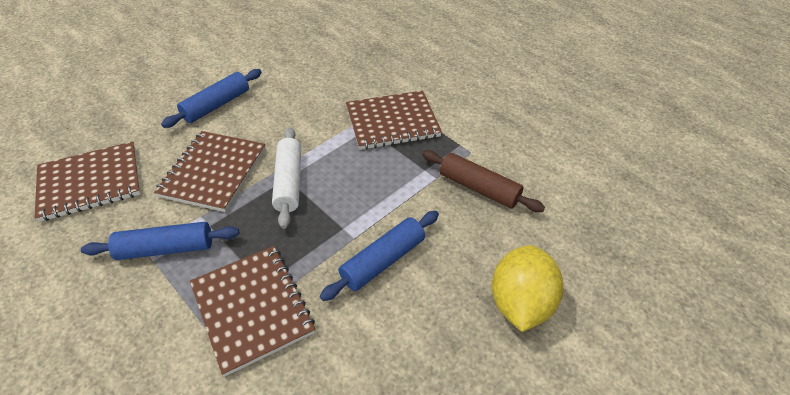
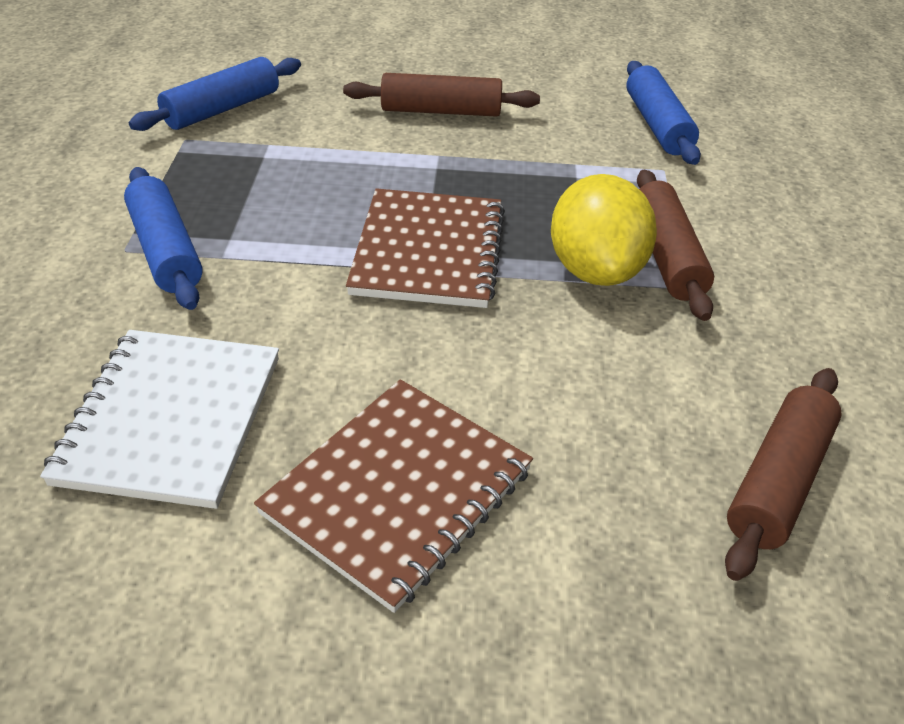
brown notebook: [34,141,141,222] [154,131,266,212] [190,246,315,376] [346,90,442,150] = 4 -> [254,379,533,613] [346,188,505,308] = 2
brown rolling pin: [422,150,545,212] = 1 -> [343,73,540,117] [637,170,714,321] [725,368,842,581] = 3
white notebook: none = 0 -> [40,330,279,509] = 1
white rolling pin: [272,127,301,229] = 1 -> none = 0

